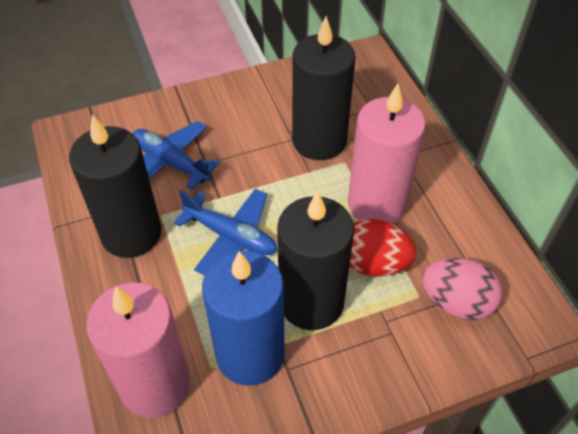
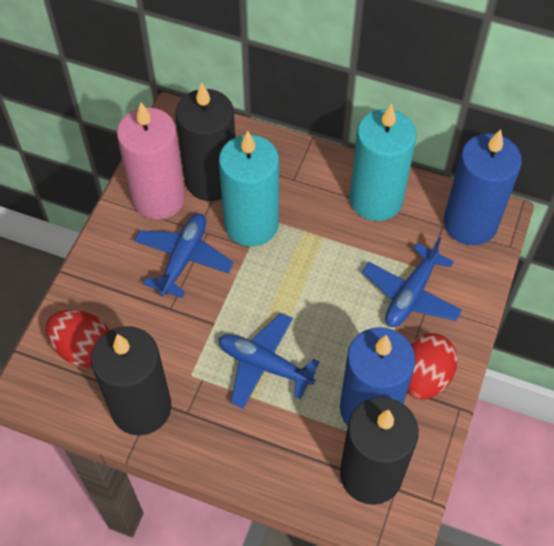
blue candle: [202,250,285,386] = 1 -> [340,327,415,426] [444,129,522,246] = 2
blue plane: [133,121,220,190] [174,189,277,275] = 2 -> [134,213,234,298] [218,313,320,409] [362,237,462,327] = 3
pink candle: [86,283,191,418] [348,84,426,224] = 2 -> [117,102,186,220] = 1
pink egg: [422,258,502,320] = 1 -> none = 0
red egg: [349,219,417,276] = 1 -> [46,310,110,367] [407,333,458,400] = 2
turquoise candle: none = 0 -> [219,131,279,247] [350,103,416,221] = 2

